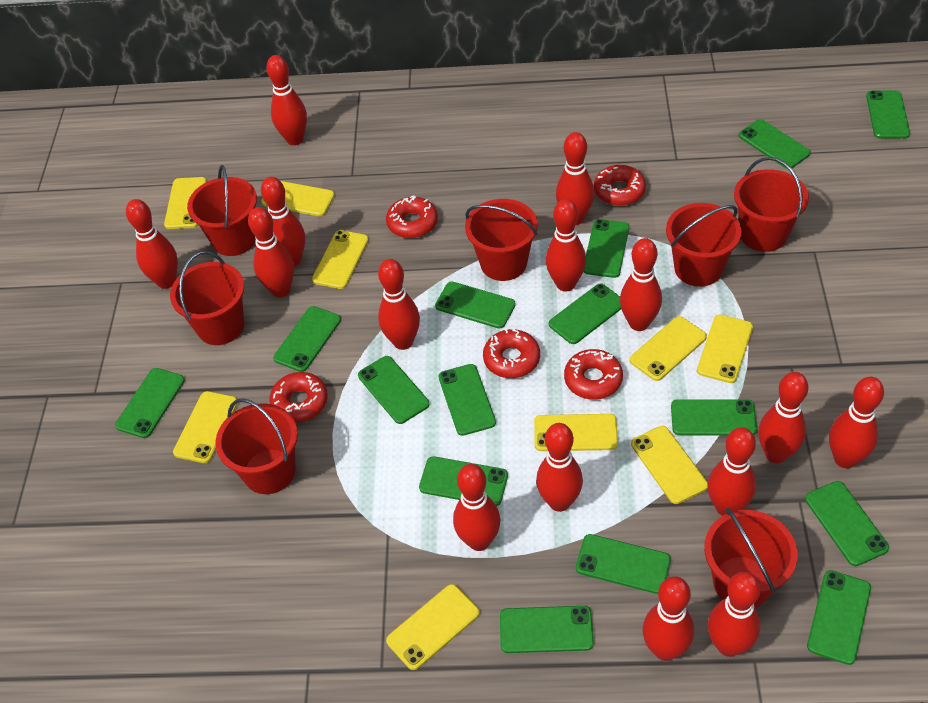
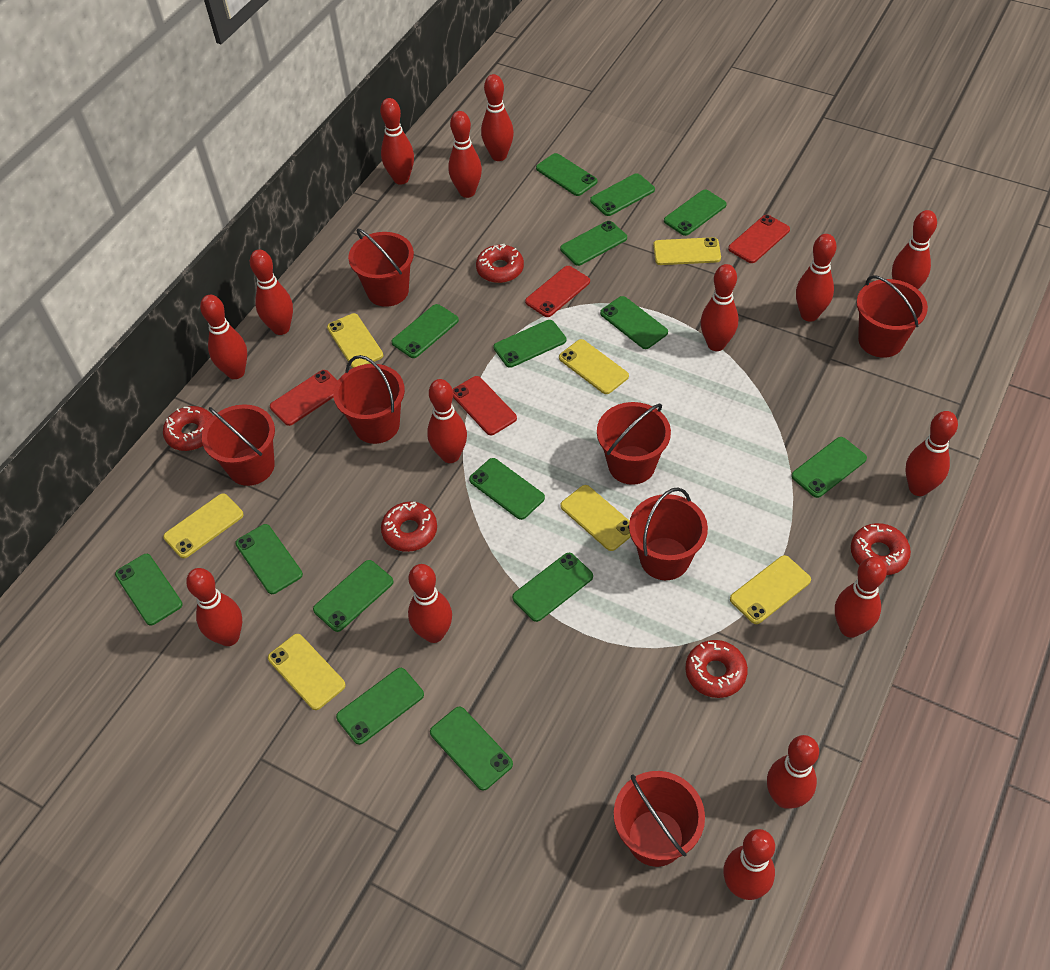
red phone: none = 0 -> [270,370,338,426] [452,376,517,435] [525,266,590,317] [728,215,790,263] = 4
yellow phone: [164,177,207,229] [173,391,238,463] [261,181,335,216] [312,230,369,289] [386,584,480,670] [534,414,618,451] [630,316,707,381] [631,426,708,504] [697,315,753,383] = 9 -> [163,493,244,558] [268,634,346,710] [327,313,383,368] [559,339,629,394] [560,485,631,551] [653,237,721,265] [730,555,811,624] = 7

